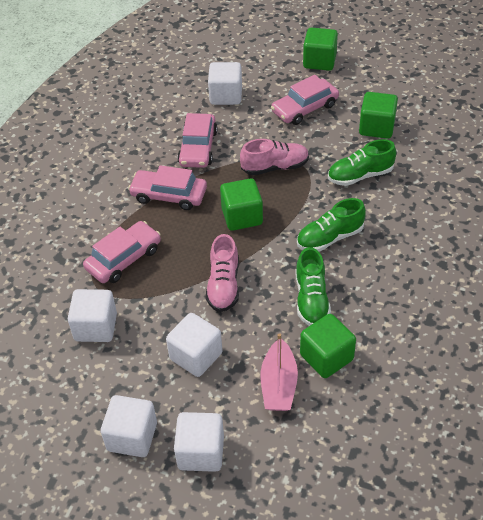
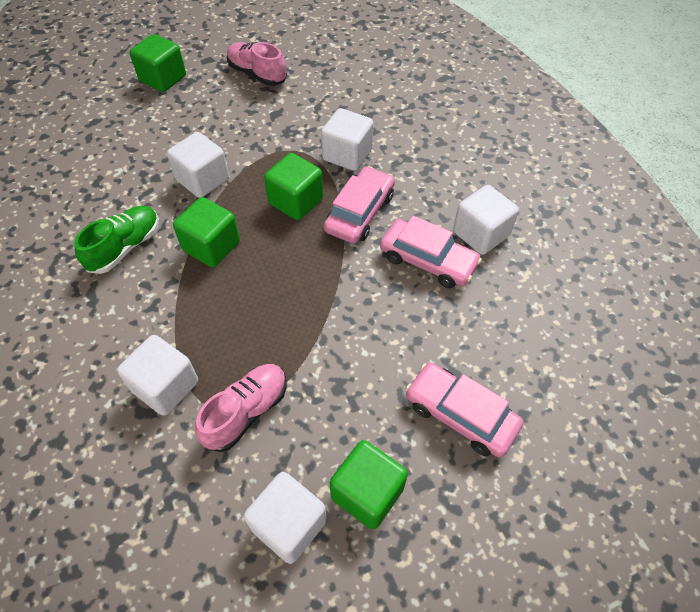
green shoe: [296,247,331,326] [297,198,366,251] [328,139,396,186] = 3 -> [74,206,159,274] = 1
pink boat: [261,333,298,411] = 1 -> none = 0
pink car: [83,221,161,283] [128,165,207,210] [177,113,217,168] [271,75,339,125] = 4 -> [324,166,395,244] [380,215,482,288] [406,363,523,458] = 3

